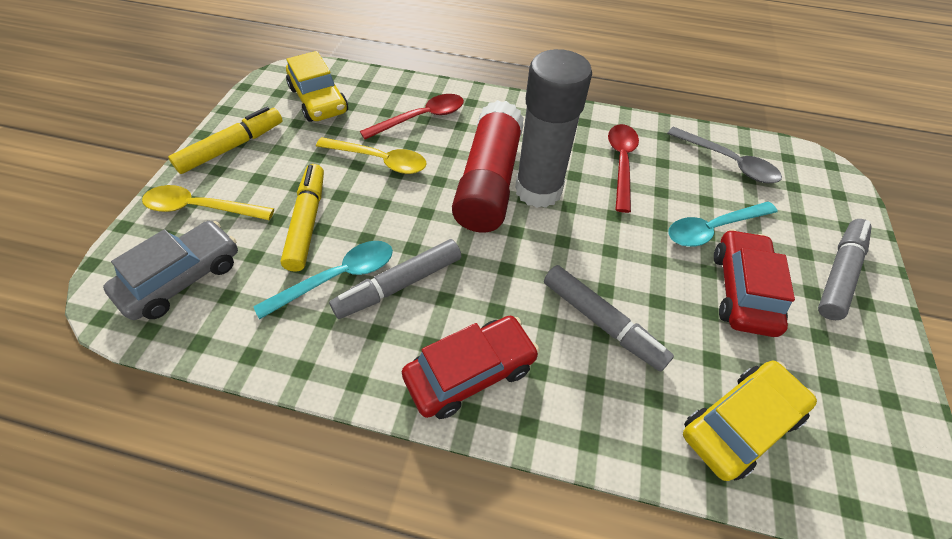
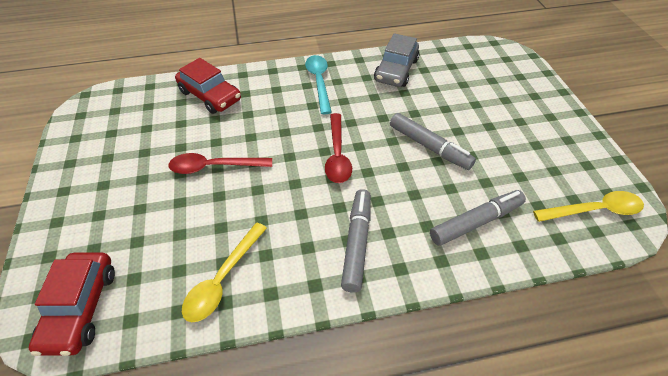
grey glue stick: [515,49,592,208] = 1 -> none = 0
grey spoon: [667,126,782,183] = 1 -> none = 0
red glue stick: [452,100,524,232] = 1 -> none = 0
turquoise spoon: [253,241,393,320] [669,202,777,247] = 2 -> [305,55,332,114] = 1
yellow car: [286,51,348,122] [683,361,817,481] = 2 -> none = 0
yellow marker: [168,107,283,174] [281,164,324,272] = 2 -> none = 0

